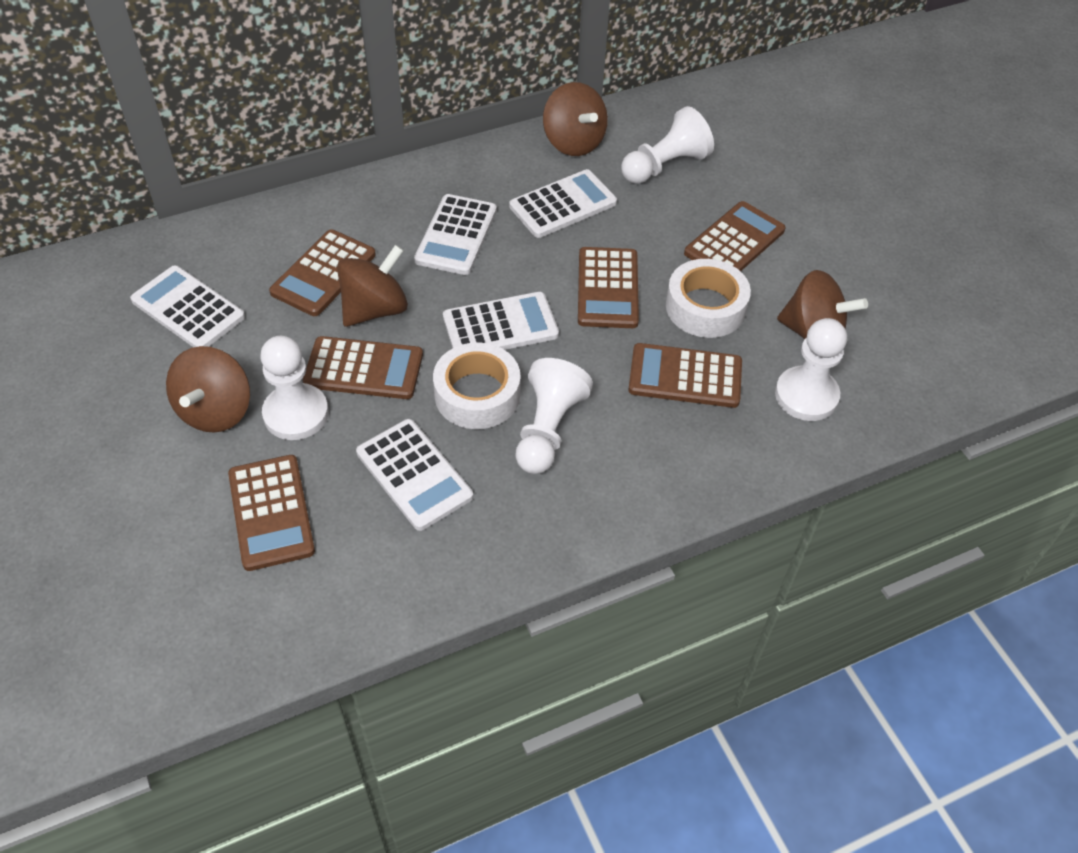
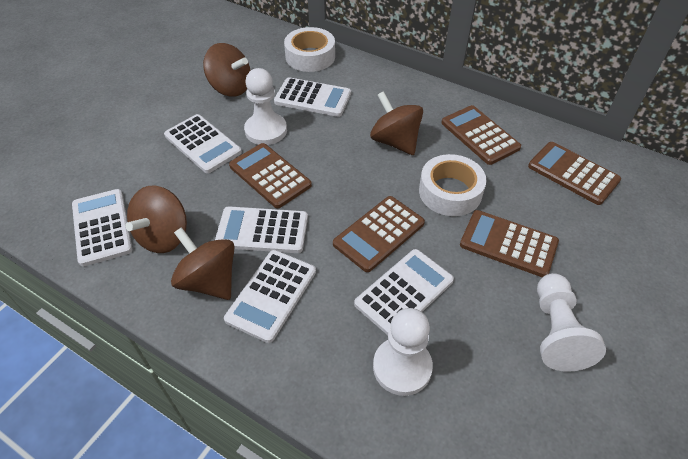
brown calculator: [228,455,315,571] [269,229,376,316] [303,336,423,399] [578,247,639,328] [628,343,742,408] [684,201,786,271] = 6 -> [229,143,312,208] [333,196,425,272] [441,105,521,165] [460,210,559,277] [528,142,621,205] = 5
white calculator: [130,265,245,347] [356,419,473,531] [414,194,497,275] [443,292,559,350] [509,169,617,238] = 5 -> [72,189,132,266] [164,114,242,173] [215,206,308,253] [224,250,316,343] [274,77,351,117] [354,249,454,335] = 6
white pawn: [260,336,329,440] [516,358,593,474] [621,106,714,184] [775,318,847,421] = 4 -> [244,68,287,145] [373,308,433,396] [537,273,606,372] = 3

